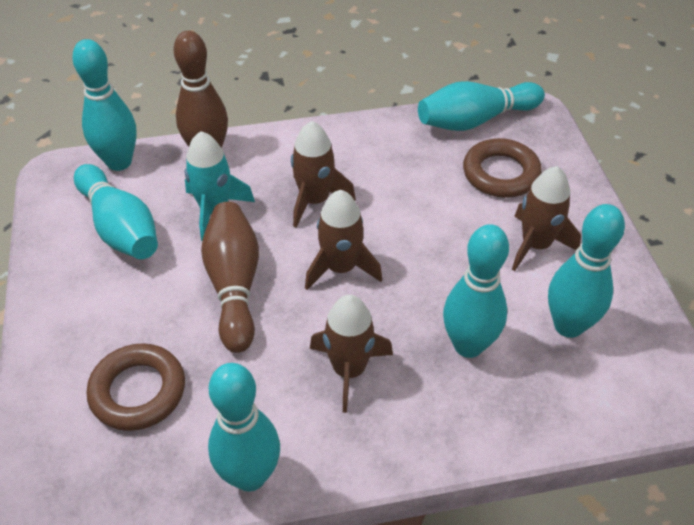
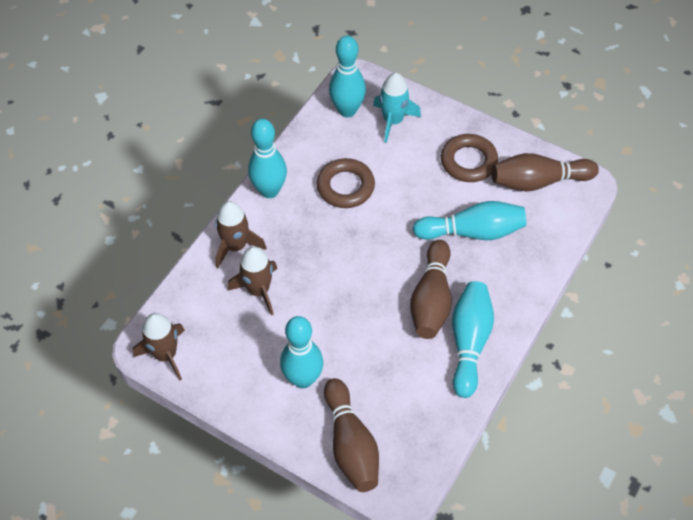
brown bowling pin: [174,31,228,148] [201,202,259,353] = 2 -> [324,378,379,492] [410,240,452,339] [491,153,599,191] = 3
brown rocket: [291,121,356,227] [305,190,383,290] [310,295,393,413] [512,166,581,271] = 4 -> [133,313,185,381] [215,201,267,268] [228,246,278,315] = 3
turquoise bowling pin: [72,39,137,171] [74,164,158,259] [208,363,280,491] [418,81,545,131] [443,224,509,358] [548,204,625,338] = 6 -> [248,119,287,198] [280,316,323,388] [329,35,366,117] [413,201,526,240] [452,281,494,398] = 5

